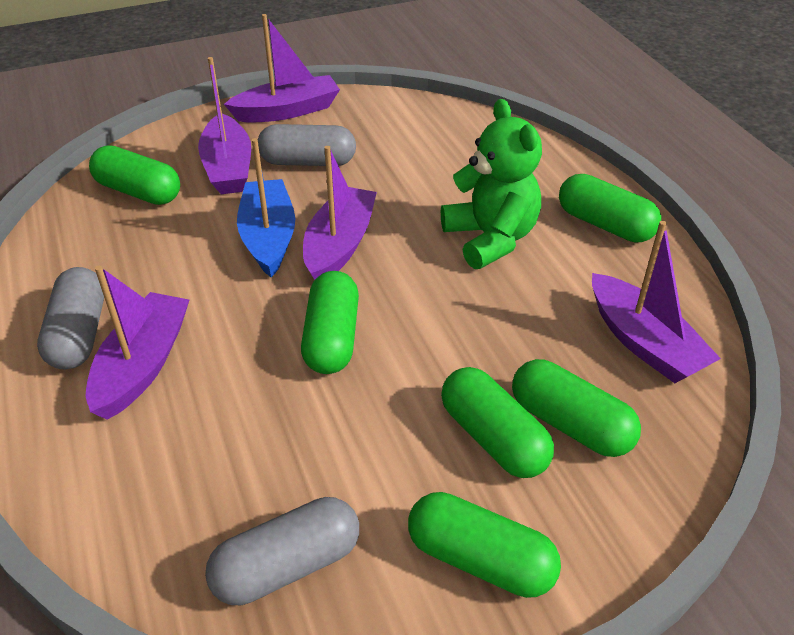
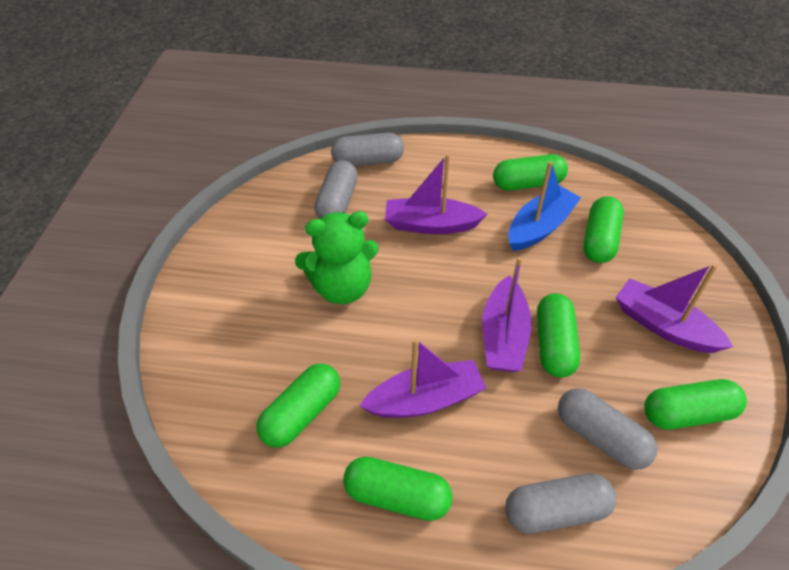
grey capsule: [37,267,104,369] [205,497,359,605] [258,124,356,166] = 3 -> [314,160,358,219] [331,133,404,166] [505,474,616,534] [558,388,657,470] = 4
purple boat: [86,266,189,420] [198,57,251,194] [224,14,340,123] [303,146,377,280] [592,221,721,383] = 5 -> [360,338,486,418] [385,154,487,234] [482,257,532,372] [616,263,733,353] = 4

